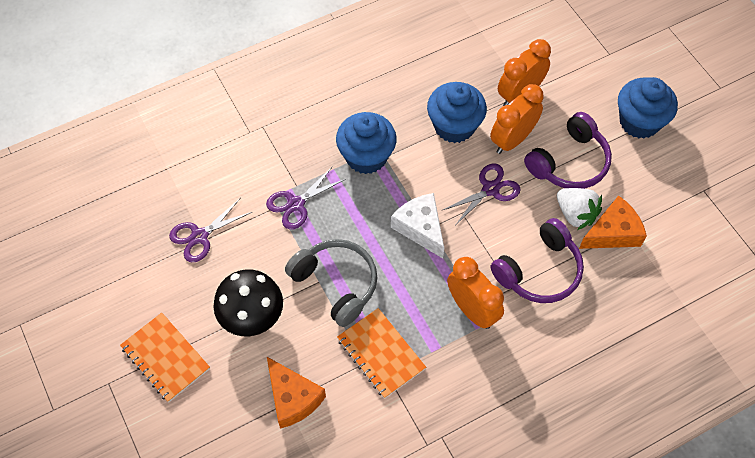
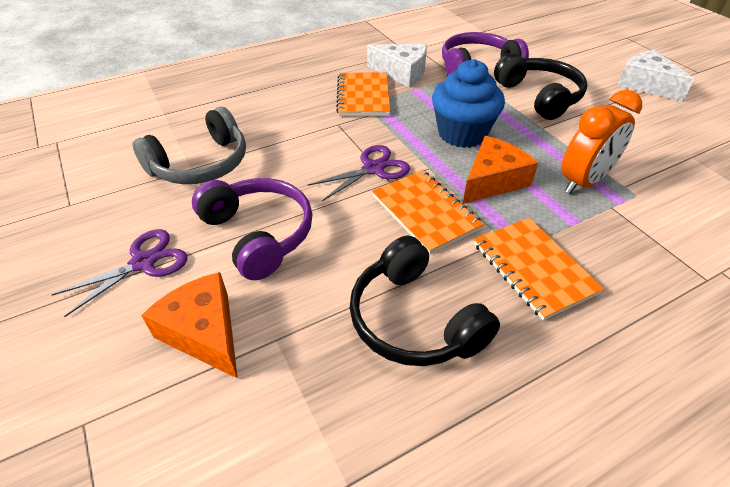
black headphones: none = 0 -> [350,236,500,366] [494,53,587,120] = 2
black mushroom: [214,269,283,336] = 1 -> none = 0
blue cupcake: [336,112,397,174] [427,82,487,143] [618,77,678,139] = 3 -> [432,59,505,148] = 1
orange clock: [447,257,504,329] [490,84,544,154] [498,39,551,106] = 3 -> [561,90,642,194] = 1
orange notebook: [120,313,210,402] [337,308,426,399] = 2 -> [336,72,391,116] [372,170,484,254] [474,218,604,321] = 3
purple scissors: [169,199,252,262] [266,166,346,230] [441,164,521,226] = 3 -> [51,229,188,317] [308,145,410,201] = 2
white cheese: [391,193,444,258] = 1 -> [367,44,427,87] [617,50,695,101] = 2
white strawberry: [557,188,602,230] = 1 -> none = 0

